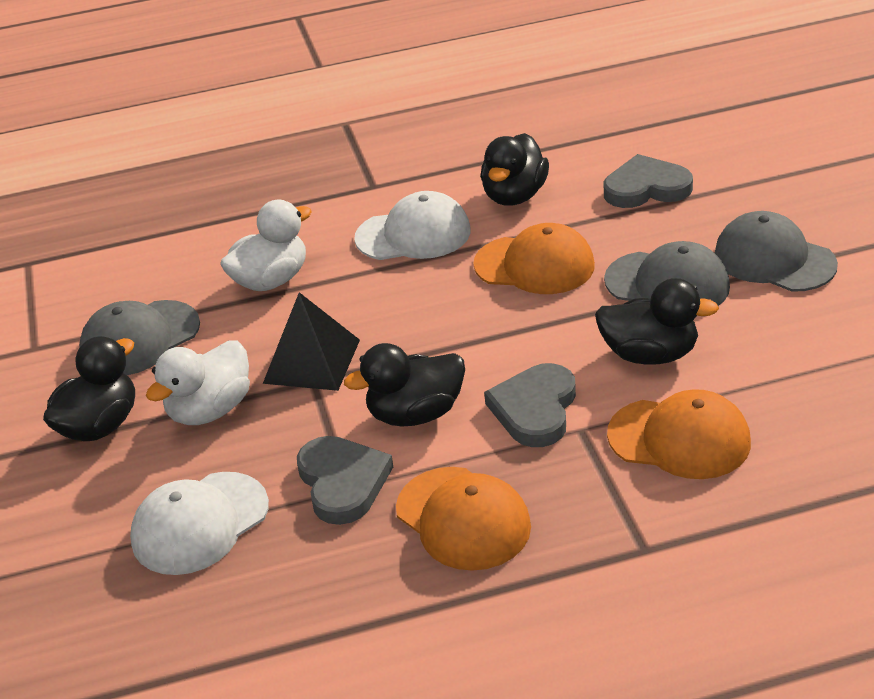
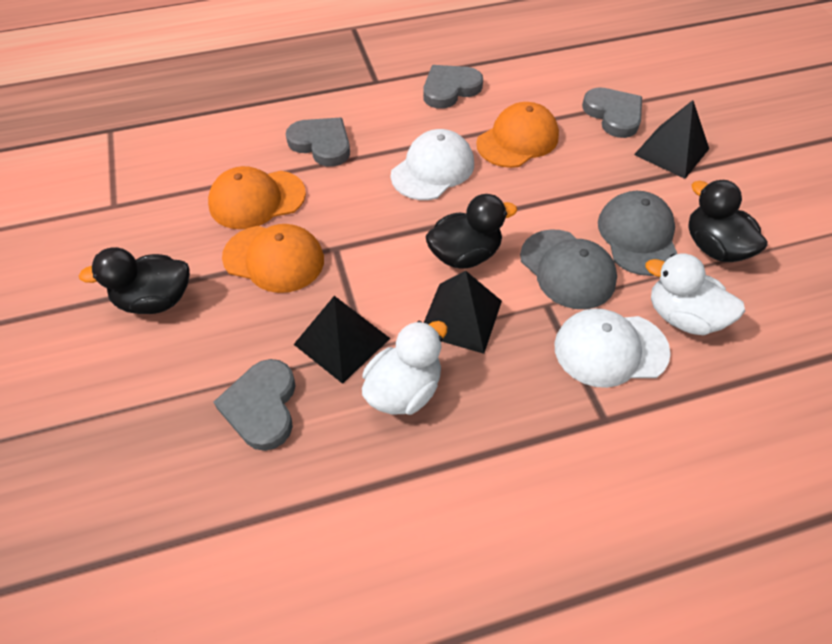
black duck: [43,336,135,441] [344,343,465,426] [481,133,549,206] [595,278,719,365] = 4 -> [79,247,190,314] [425,194,517,269] [688,180,767,262] = 3
black pyramid: [263,292,360,391] = 1 -> [293,296,391,384] [424,271,502,354] [634,100,709,179] = 3
grey cap: [79,300,200,375] [604,241,730,306] [715,211,838,292] = 3 -> [520,229,617,309] [598,191,677,276] = 2
grey heart: [297,436,393,525] [484,363,576,447] [604,154,693,208] = 3 -> [214,359,296,451] [286,118,350,167] [423,65,483,109] [582,87,642,138] = 4

